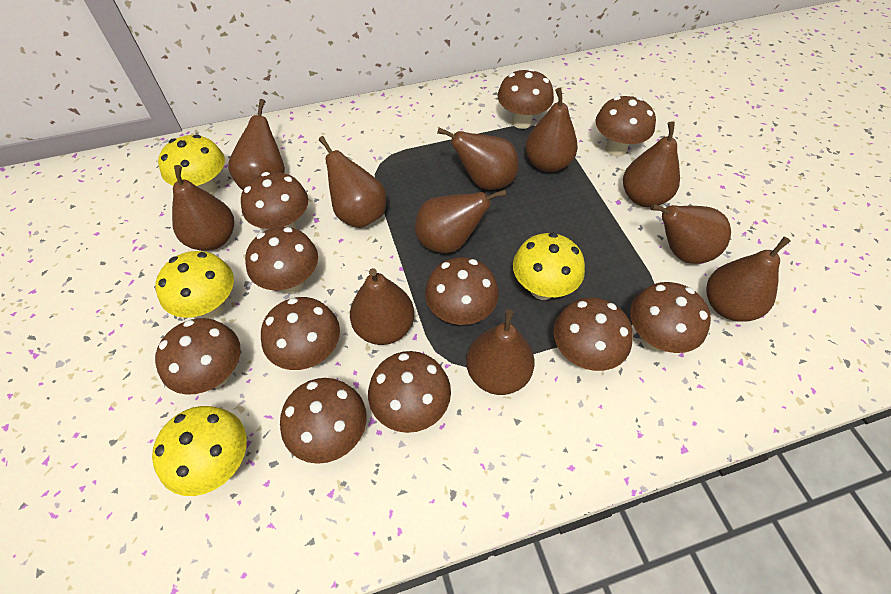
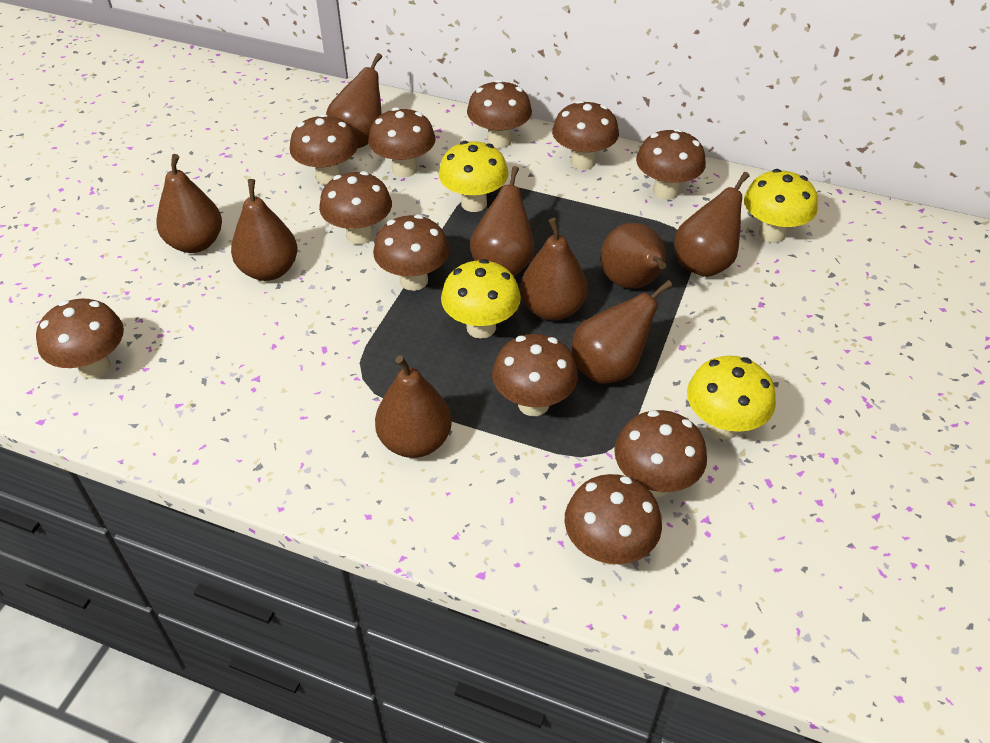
brown pear: [172,165,234,251] [228,99,285,190] [319,136,386,228] [350,268,414,345] [415,189,507,253] [437,128,519,190] [466,309,535,395] [525,88,578,172] [623,121,680,207] [650,204,731,264] [706,237,790,322] = 11 -> [156,154,222,253] [231,179,298,281] [326,53,382,148] [375,356,452,458] [470,166,535,276] [520,218,588,321] [572,280,673,384] [601,223,666,289] [674,172,749,277] = 9

